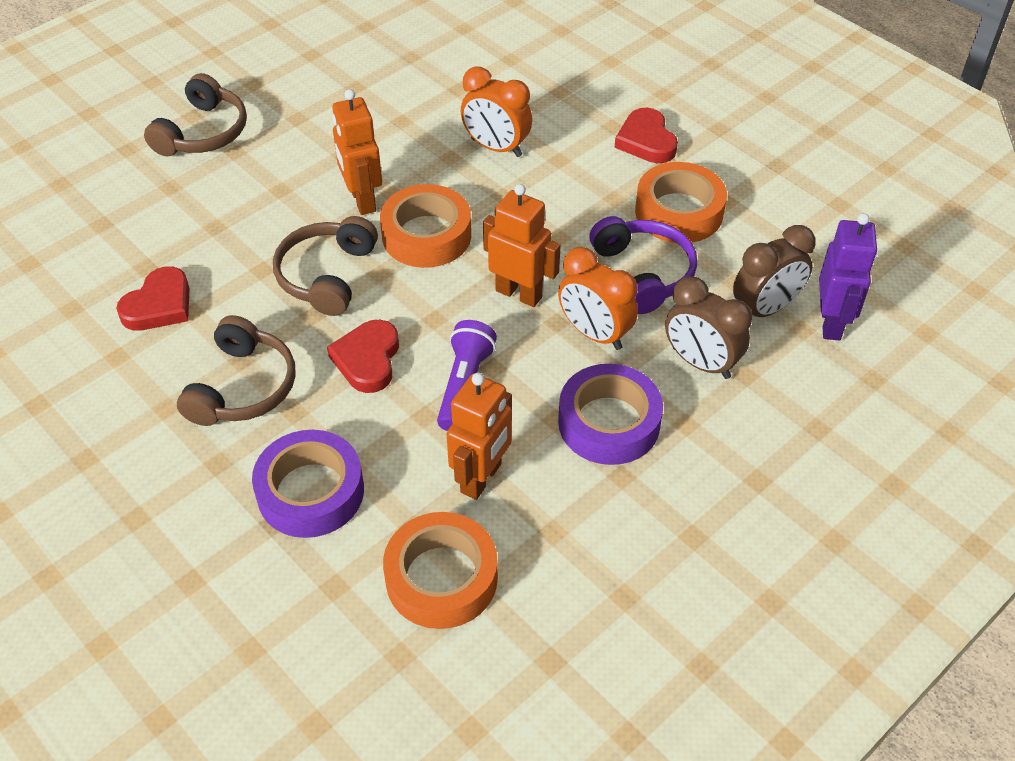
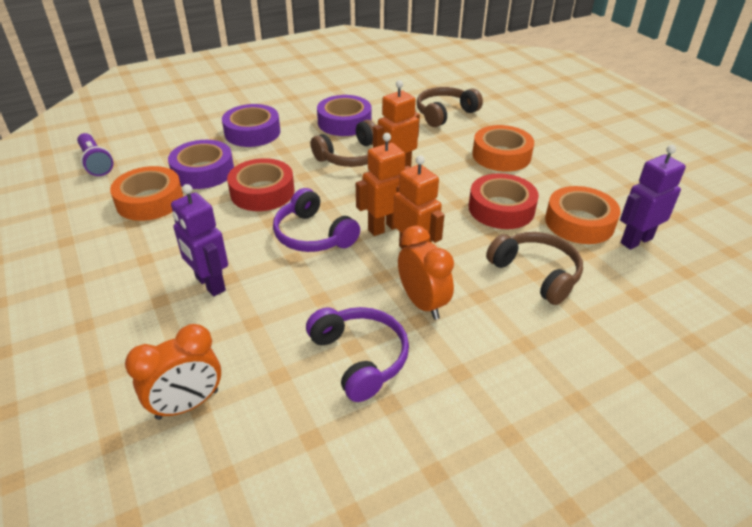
brown clock: [665,276,752,379] [733,225,816,317] = 2 -> none = 0
purple headphones: [589,216,697,314] = 1 -> [273,188,360,252] [306,307,409,402] = 2
purple robot: [819,213,877,340] = 1 -> [171,184,228,296] [620,145,686,250] = 2
purple tape: [252,430,364,538] [558,364,663,465] = 2 -> [168,140,234,189] [222,104,280,147] [317,95,372,136] = 3
red heart: [116,267,190,331] [327,320,399,393] [614,108,678,163] = 3 -> none = 0
red tape: none = 0 -> [227,158,295,211] [469,173,539,229] = 2

